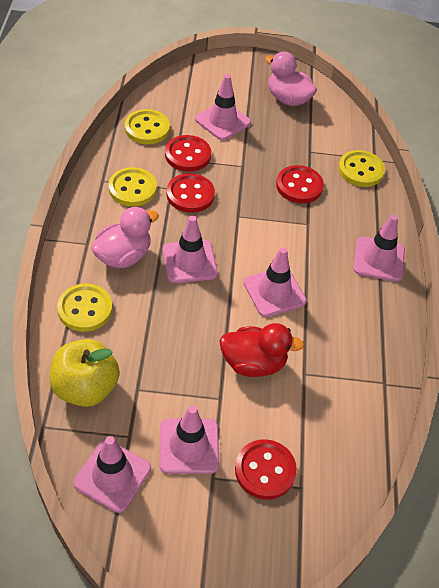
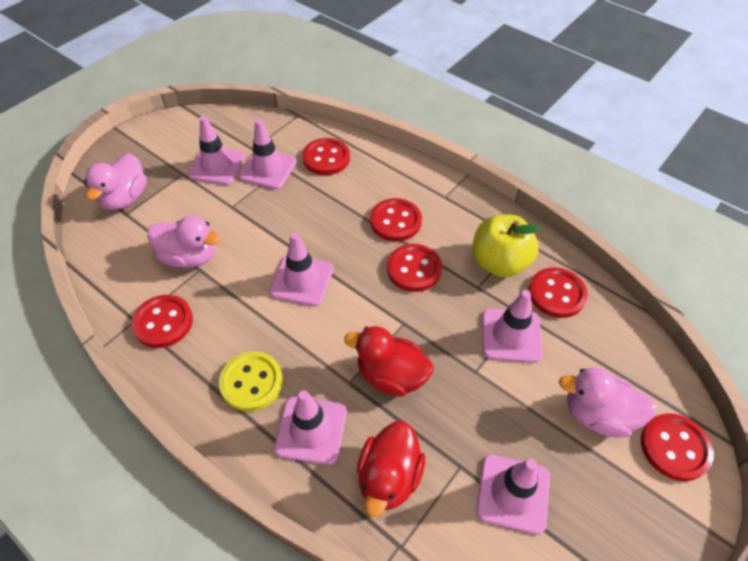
pink duck: [91,207,159,268] [265,52,317,106] = 2 -> [84,153,147,210] [147,215,221,268] [559,368,657,438] = 3
red button: [165,135,211,172] [167,173,215,213] [235,439,297,500] [276,165,324,203] = 4 -> [131,295,193,348] [302,138,350,175] [370,198,422,241] [387,244,442,292] [529,267,588,318] [641,413,714,481] = 6
red duck: [220,323,304,377] = 1 -> [344,326,433,397] [357,421,425,517] = 2
yellow button: [57,284,112,332] [108,167,157,207] [125,109,170,144] [338,150,385,187] = 4 -> [219,351,283,412] = 1

